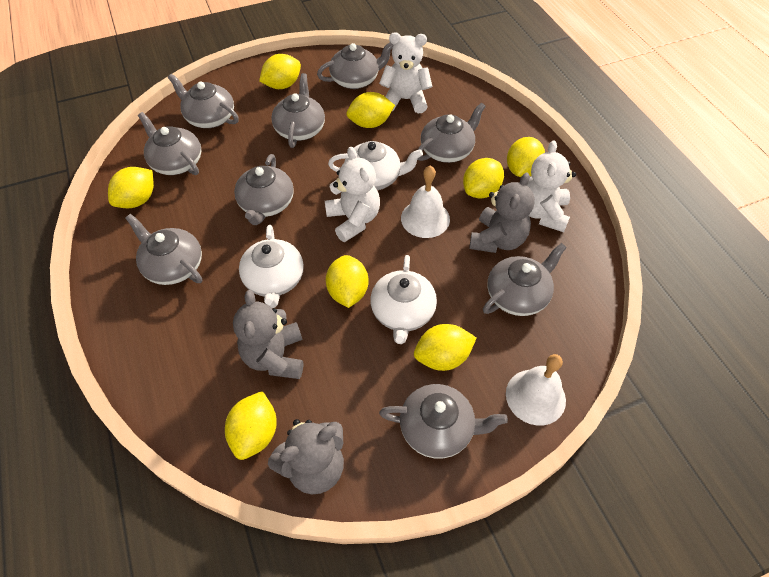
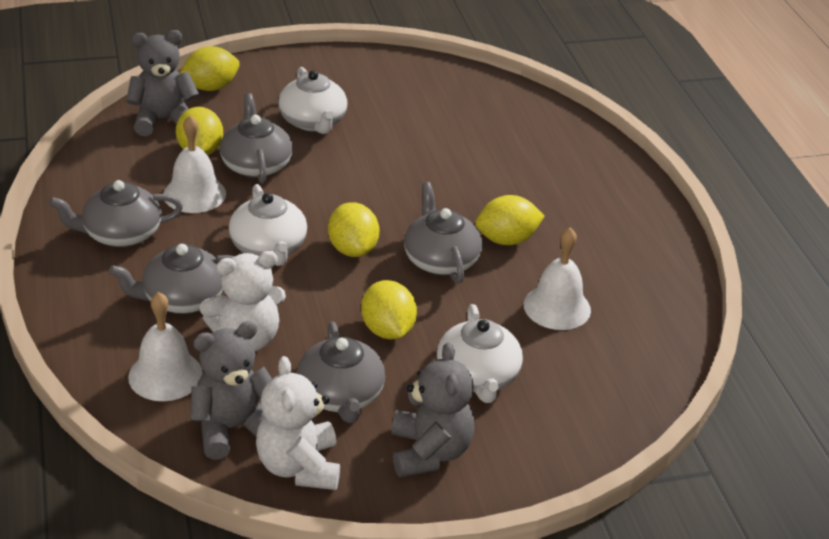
grey teapot: [126,214,202,285] [138,112,201,175] [168,74,239,128] [234,154,294,225] [271,73,325,148] [317,42,394,89] [379,384,508,459] [417,103,486,163] [483,243,567,316] = 9 -> [49,180,183,247] [109,244,235,314] [220,93,293,184] [297,321,385,423] [404,182,482,283] = 5
white bell: [401,166,450,238] [506,354,566,426] = 2 -> [128,292,203,401] [163,116,226,213] [524,228,591,330] = 3
white teddy bear: [325,147,380,242] [379,32,432,114] [527,140,576,232] = 3 -> [200,251,286,351] [256,356,340,490] = 2
yellow lemon: [108,167,154,208] [225,391,277,460] [259,54,301,89] [326,255,368,308] [346,92,395,128] [414,324,476,371] [463,158,504,198] [507,137,545,177] = 8 -> [176,107,223,156] [180,46,240,91] [328,202,379,257] [361,280,417,340] [475,195,545,245] = 5

